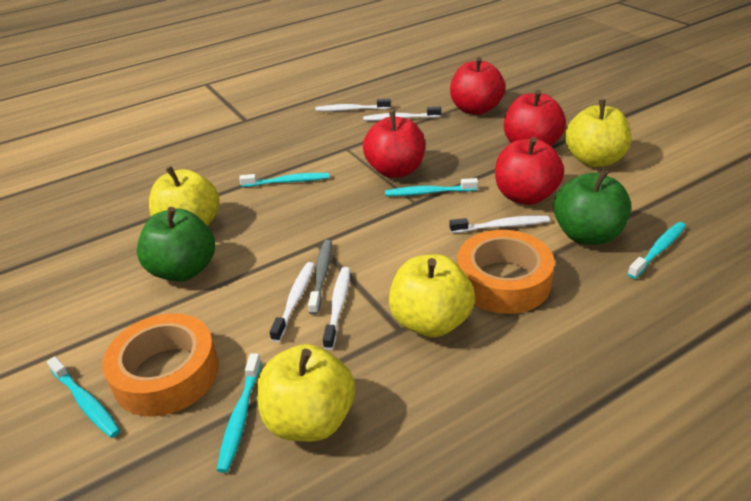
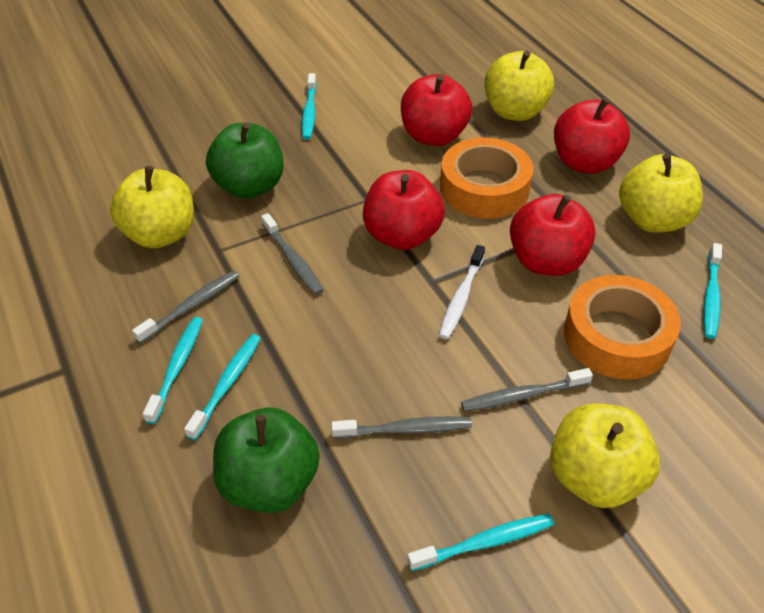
grey toothbrush: [308,240,332,315] = 1 -> [132,270,239,344] [261,213,324,295] [331,416,472,438] [461,368,593,412] = 4
white toothbrush: [270,262,315,342] [316,99,391,111] [323,267,350,350] [363,106,441,121] [449,215,550,233] = 5 -> [439,245,485,339] = 1

